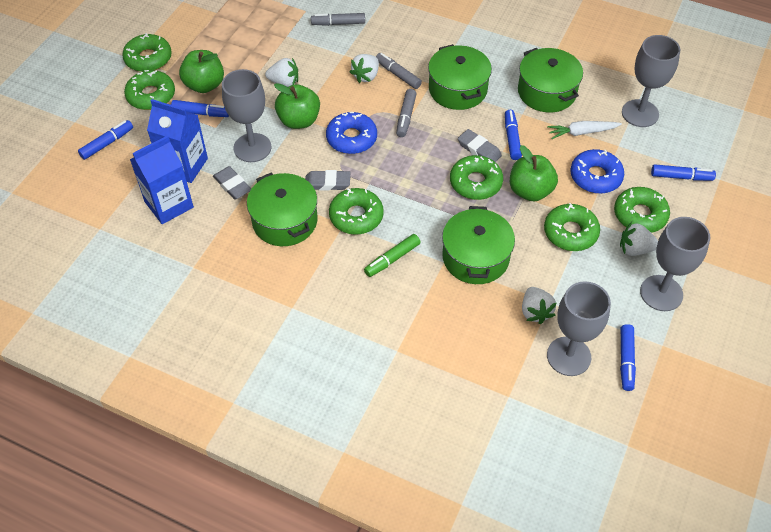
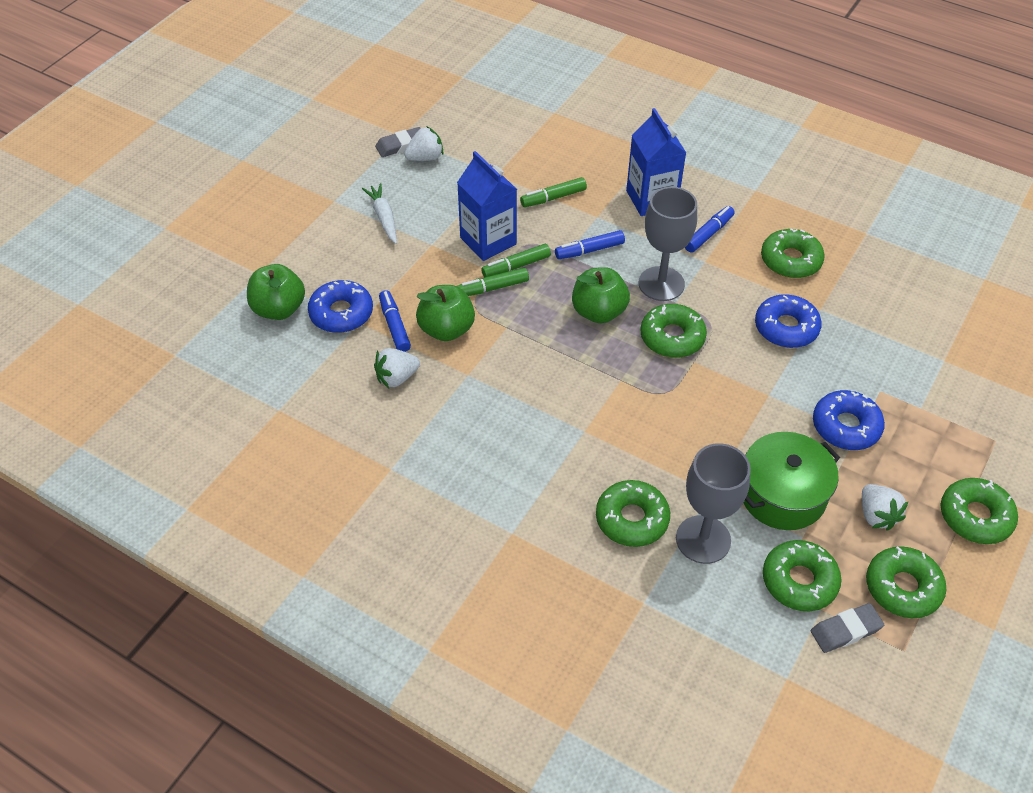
blue donut: [326,112,377,154] [570,149,624,194] = 2 -> [308,280,373,333] [755,294,822,348] [813,390,885,450] = 3
blue marker: [78,120,133,160] [171,100,229,117] [505,110,522,160] [620,324,636,391] [651,164,716,181] = 5 -> [379,290,411,352] [555,230,625,259] [685,206,735,253] = 3
green marker: [364,234,421,277] = 1 -> [457,268,529,296] [481,244,551,277] [520,177,587,207] = 3
green pot: [247,172,317,246] [428,44,492,110] [442,206,515,284] [518,48,583,112] = 4 -> [744,432,840,530] = 1
grey eraser: [213,166,251,200] [305,170,350,191] [458,129,502,162] = 3 -> [375,127,421,157] [811,603,884,653] = 2
grey goblet: [222,69,271,162] [547,281,611,376] [622,35,680,127] [640,217,710,311] = 4 -> [639,187,697,301] [676,443,751,564] = 2
grey marker: [311,13,365,26] [376,53,422,89] [396,89,416,137] = 3 -> none = 0
white strawberry: [265,58,298,87] [350,54,379,83] [522,287,556,324] [620,222,658,256] = 4 -> [374,348,420,388] [404,126,444,161] [862,484,909,531] = 3

